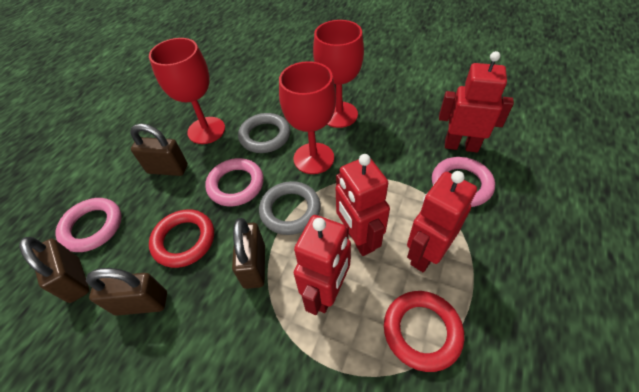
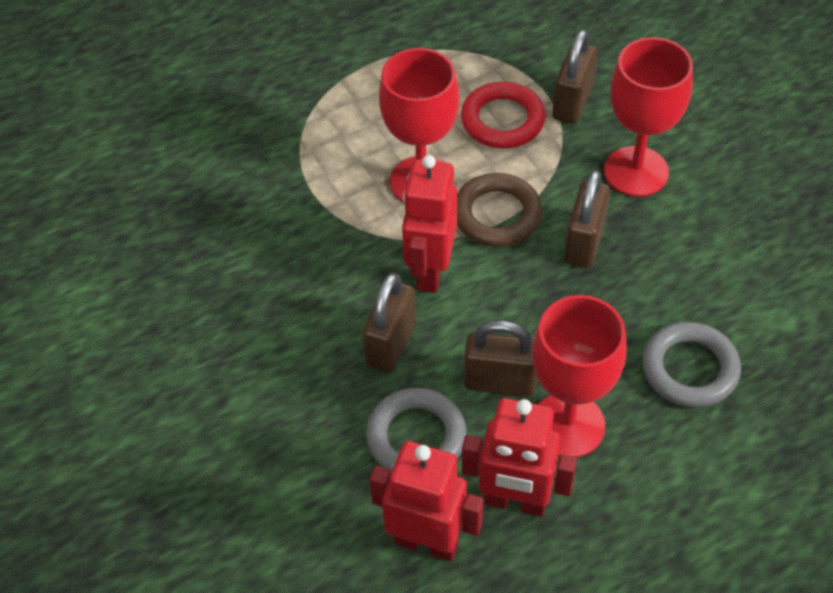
brown ring: none = 0 -> [457,173,542,247] = 1
pink ring: [55,198,122,252] [205,158,264,206] [432,157,495,207] = 3 -> none = 0
red ring: [149,209,214,268] [384,291,464,372] = 2 -> [461,82,546,148] = 1
red robot: [294,215,351,315] [336,154,390,256] [407,171,477,273] [439,51,514,153] = 4 -> [369,441,483,562] [402,155,457,293] [462,398,577,517] = 3

